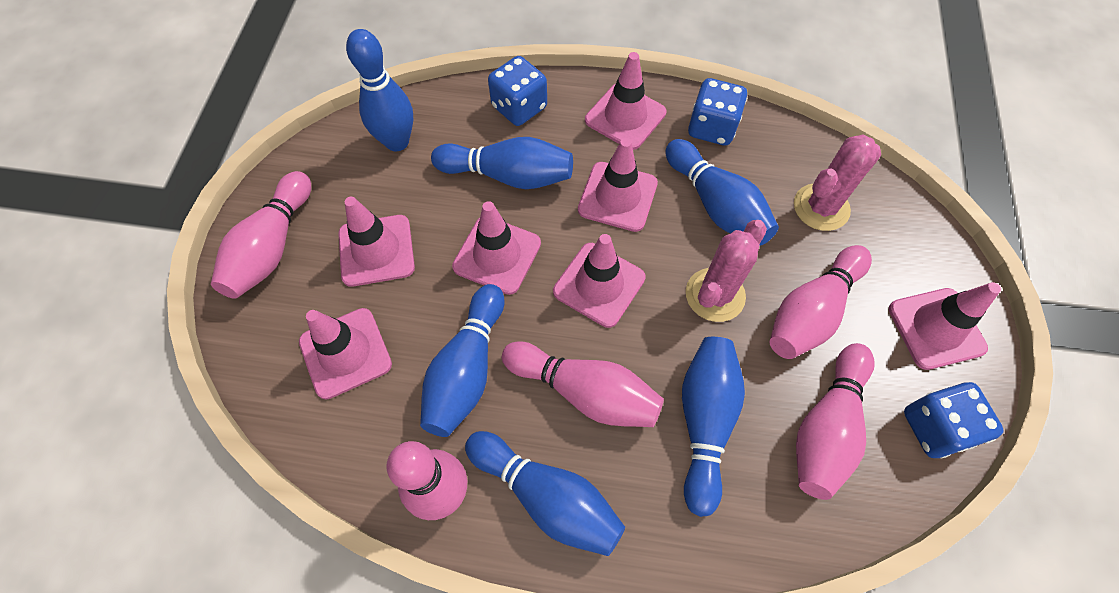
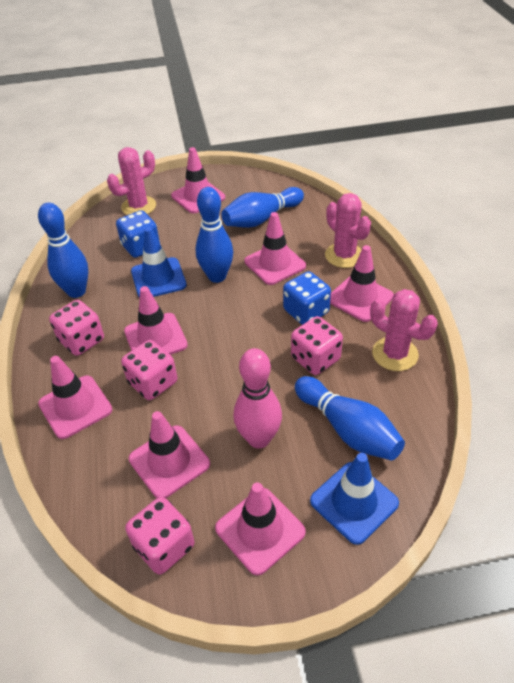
blue bowling pin: [346,29,413,151] [420,284,504,437] [431,137,573,189] [465,431,625,556] [665,139,779,246] [682,337,745,517] = 6 -> [38,203,88,298] [196,187,233,283] [221,187,304,228] [295,376,405,461] = 4
blue dice: [488,56,547,126] [688,78,747,146] [904,382,1004,458] = 3 -> [116,210,160,258] [283,271,331,325] = 2
blue traffic cone: none = 0 -> [131,227,187,298] [310,453,399,545] = 2
pink bowling pin: [211,171,311,299] [386,441,467,520] [502,341,664,427] [770,245,872,359] [796,343,875,500] = 5 -> [233,348,282,449] = 1
pink cactus: [686,220,767,322] [794,135,881,231] = 2 -> [107,147,156,215] [325,193,371,268] [370,289,438,371] = 3
pink dice: none = 0 -> [49,300,104,356] [121,340,177,400] [125,497,194,575] [291,316,343,375] = 4

